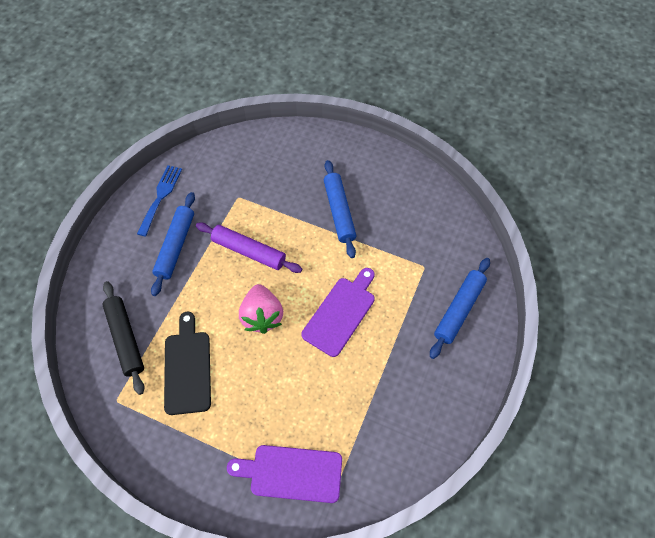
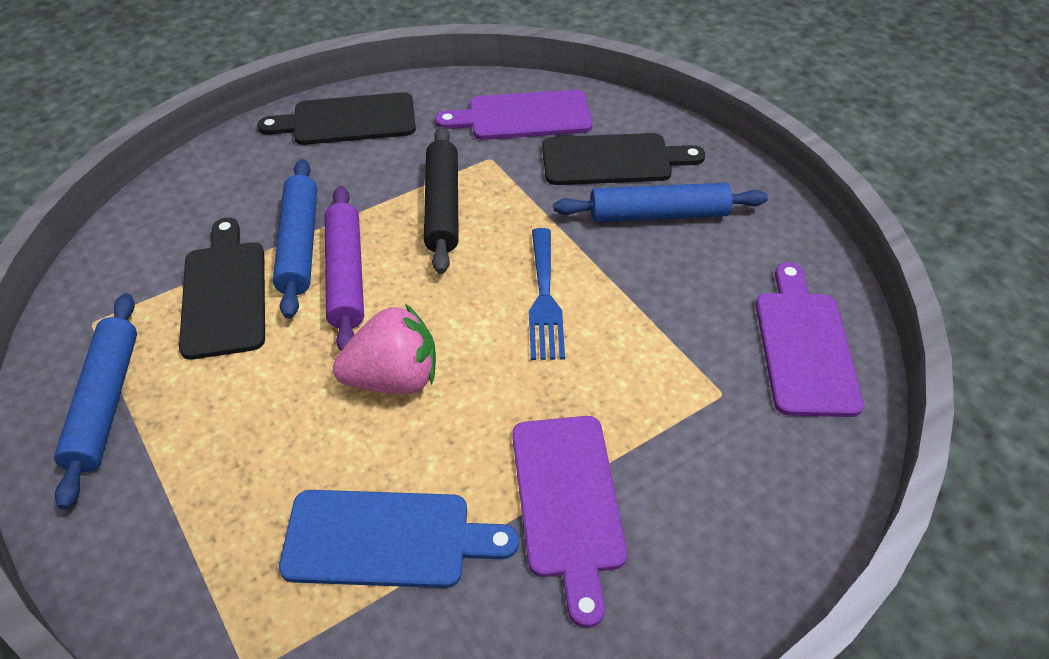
black cutting board: [164,312,211,415] = 1 -> [179,218,265,360] [257,92,416,145] [542,133,705,185] = 3
blue cutting board: none = 0 -> [279,490,519,588] = 1
purple cutting board: [227,445,342,503] [302,268,375,357] = 2 -> [435,90,593,140] [512,416,627,628] [756,262,864,417] = 3

